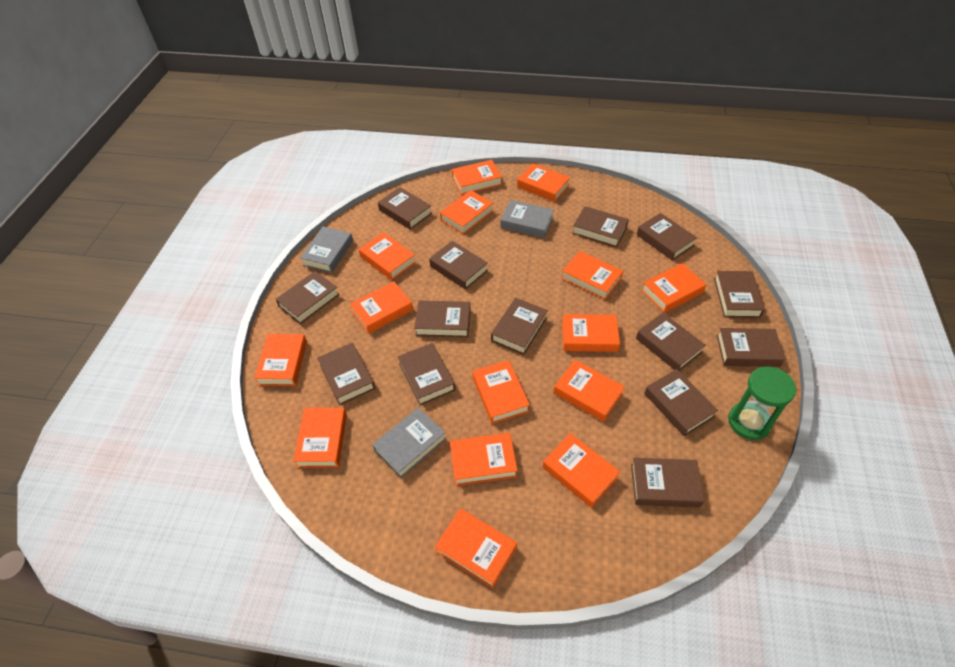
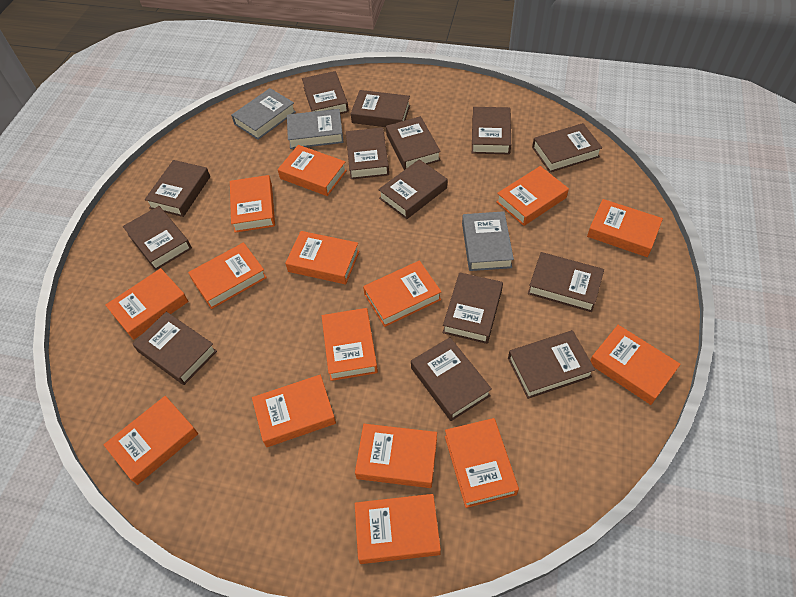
green hourglass: [728,366,796,440] = 1 -> none = 0

